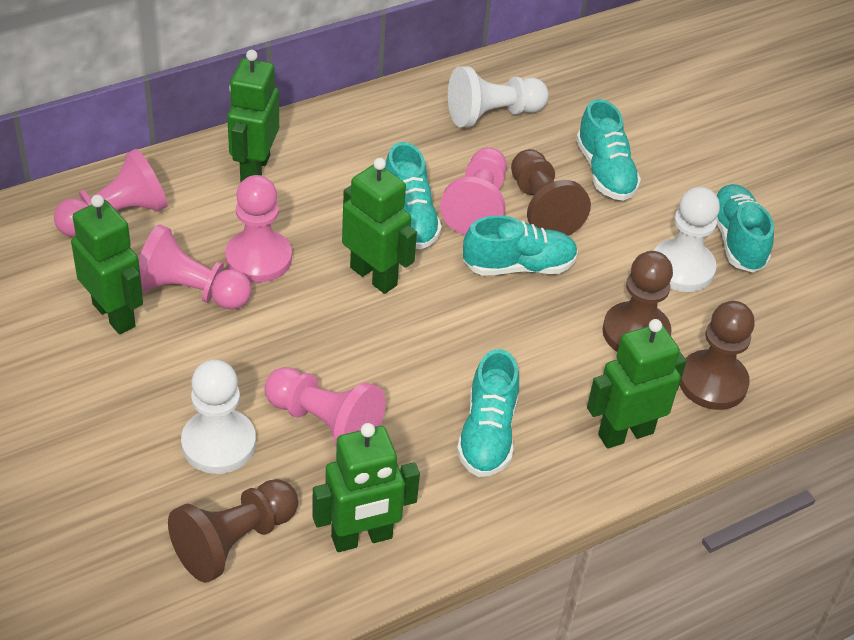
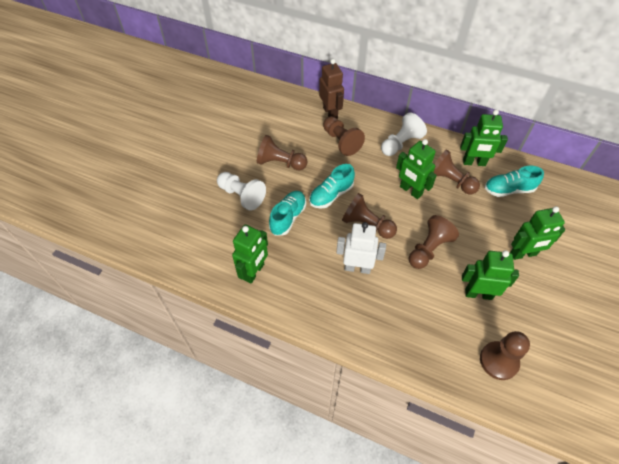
brown pawn: [168,479,298,583] [511,149,591,236] [602,251,673,352] [680,301,755,410] = 4 -> [257,135,308,170] [323,116,365,156] [342,193,397,239] [409,215,459,269] [433,149,480,194] [480,331,530,380] = 6
brown robot: none = 0 -> [319,59,344,119] = 1
pink pawn: [54,149,168,237] [138,224,252,310] [225,175,292,283] [264,367,386,447] [440,147,507,235] = 5 -> none = 0
turquoise shoe: [385,142,442,250] [457,349,519,477] [463,215,578,275] [576,99,641,201] [716,184,774,272] = 5 -> [269,191,306,236] [309,164,355,209] [485,166,544,197] = 3
white pawn: [181,360,256,474] [448,66,549,127] [654,187,720,292] = 3 -> [217,172,266,211] [381,112,427,156] = 2
white robot: none = 0 -> [336,222,386,274] = 1

